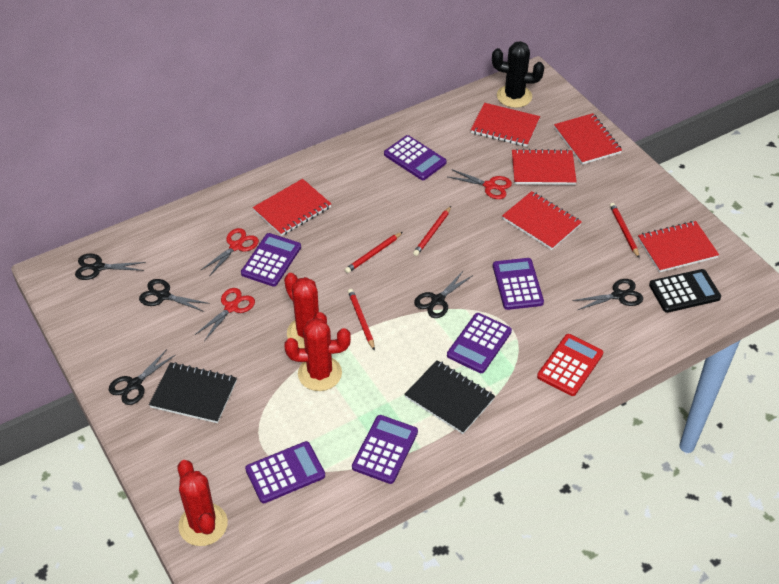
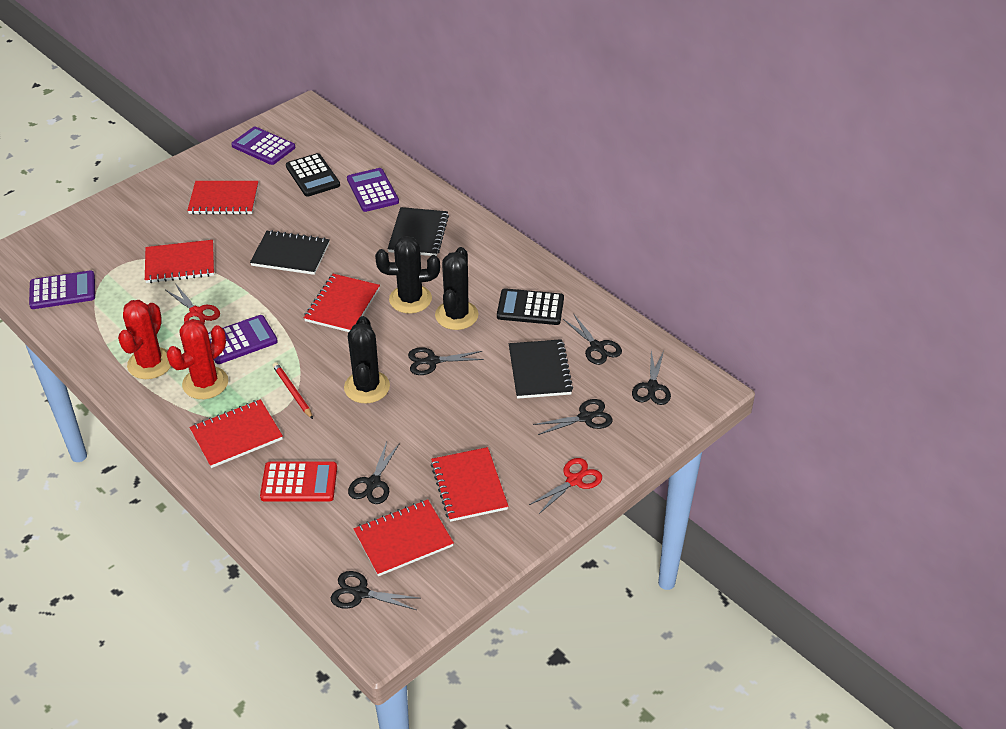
black cactus: [492,41,544,108] = 1 -> [344,316,390,404] [375,236,440,314] [435,247,478,330] = 3
black calculator: [649,269,721,313] = 1 -> [286,153,340,197] [497,288,564,325] = 2
black notebook: [149,362,237,423] [404,360,495,434] = 2 -> [250,230,330,275] [388,207,449,256] [509,339,573,399] = 3
black scissors: [75,254,146,280] [109,349,175,405] [139,279,210,312] [414,270,473,318] [572,279,643,310] = 5 -> [331,571,419,610] [348,442,400,504] [408,347,484,375] [533,399,613,435] [563,315,622,365] [632,351,671,405] = 6
purple calculator: [241,233,301,287] [245,441,325,503] [352,415,418,484] [384,135,447,180] [447,313,512,373] [493,258,544,310] = 6 -> [29,270,95,309] [208,315,278,364] [231,126,295,165] [347,168,399,212] = 4
red cactus: [177,460,228,546] [284,273,327,348] [284,318,351,391] = 3 -> [118,300,171,379] [166,319,228,399] = 2
red pencil: [345,232,403,273] [348,289,375,351] [413,206,451,256] [610,203,640,258] = 4 -> [272,362,313,419] = 1
red scissors: [195,288,255,341] [200,228,259,275] [448,169,512,199] = 3 -> [166,283,220,323] [529,458,602,514] = 2

